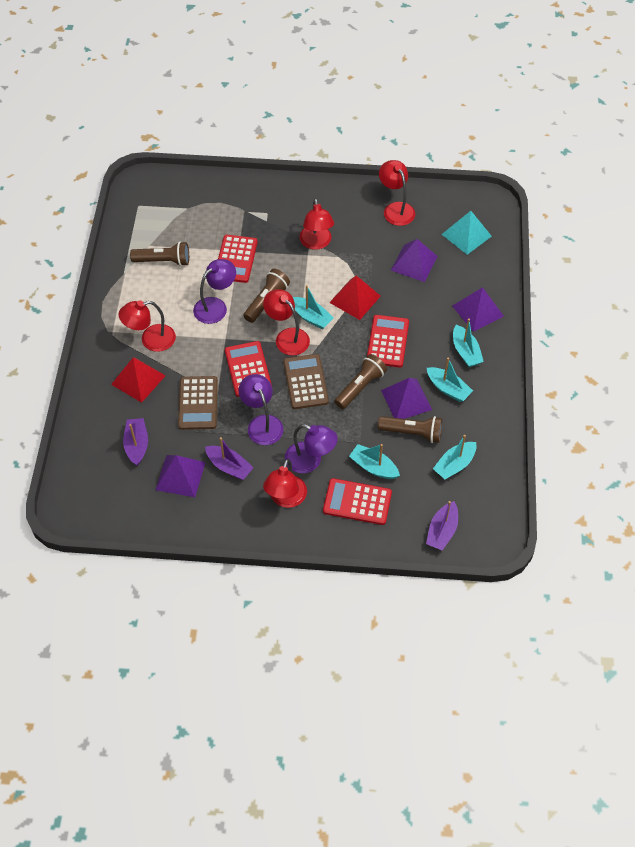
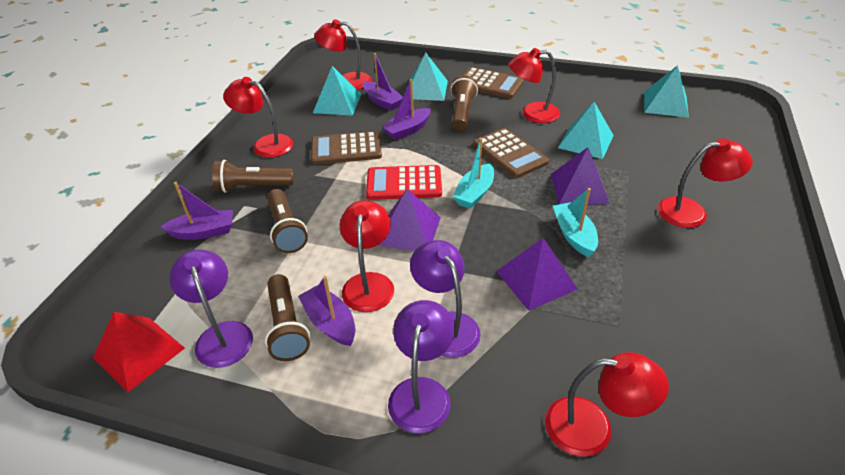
brown calculator: [178,376,218,430] [283,354,329,409] = 2 -> [311,131,382,165] [463,67,524,98] [473,128,549,178] = 3
purple boat: [123,418,148,466] [205,437,254,480] [426,501,458,551] = 3 -> [160,182,233,240] [298,276,355,346] [363,53,403,111] [381,79,431,140] = 4
purple pyramid: [155,455,206,497] [381,378,432,419] [391,239,438,282] [452,287,504,332] = 4 -> [379,189,441,251] [496,237,578,311] [551,147,610,205] = 3
red calculator: [218,235,258,283] [225,341,272,397] [323,478,392,525] [367,315,409,368] = 4 -> [366,165,442,200] = 1
red lamp: [119,300,176,352] [263,289,310,355] [263,459,307,508] [299,199,334,250] [379,160,415,226] = 5 -> [223,77,293,158] [314,19,372,90] [340,200,394,312] [508,48,560,123] [545,352,669,456] [658,138,753,228] = 6
red pyramid: [111,358,166,403] [329,276,380,320] = 2 -> [93,312,185,392] = 1
turquoise boat: [293,285,334,329] [349,444,400,479] [427,358,473,402] [433,435,476,480] [453,318,484,367] = 5 -> [453,138,494,209] [553,188,598,257] = 2
turquoise pyramid: [441,211,492,255] = 1 -> [313,66,362,116] [409,53,448,101] [558,102,614,159] [644,65,689,118] = 4

